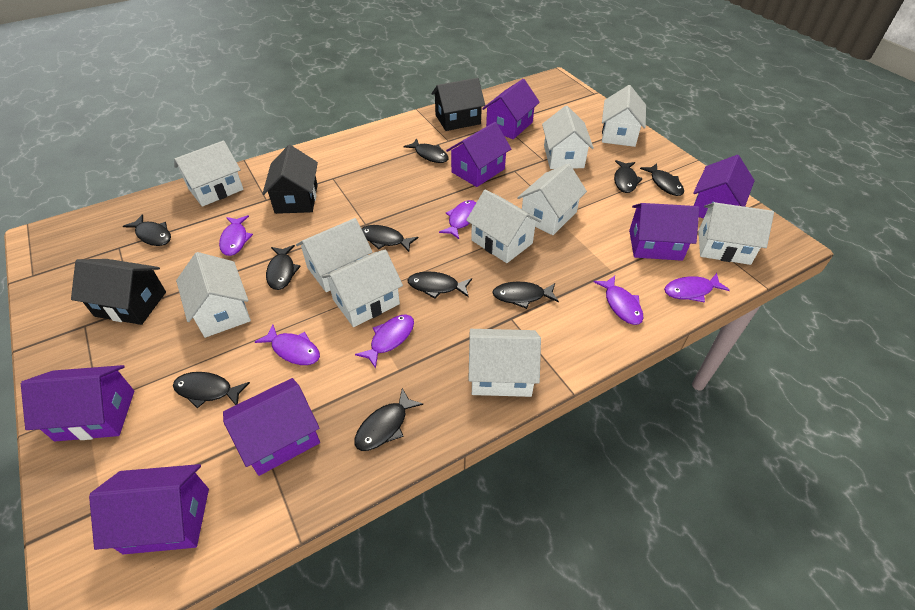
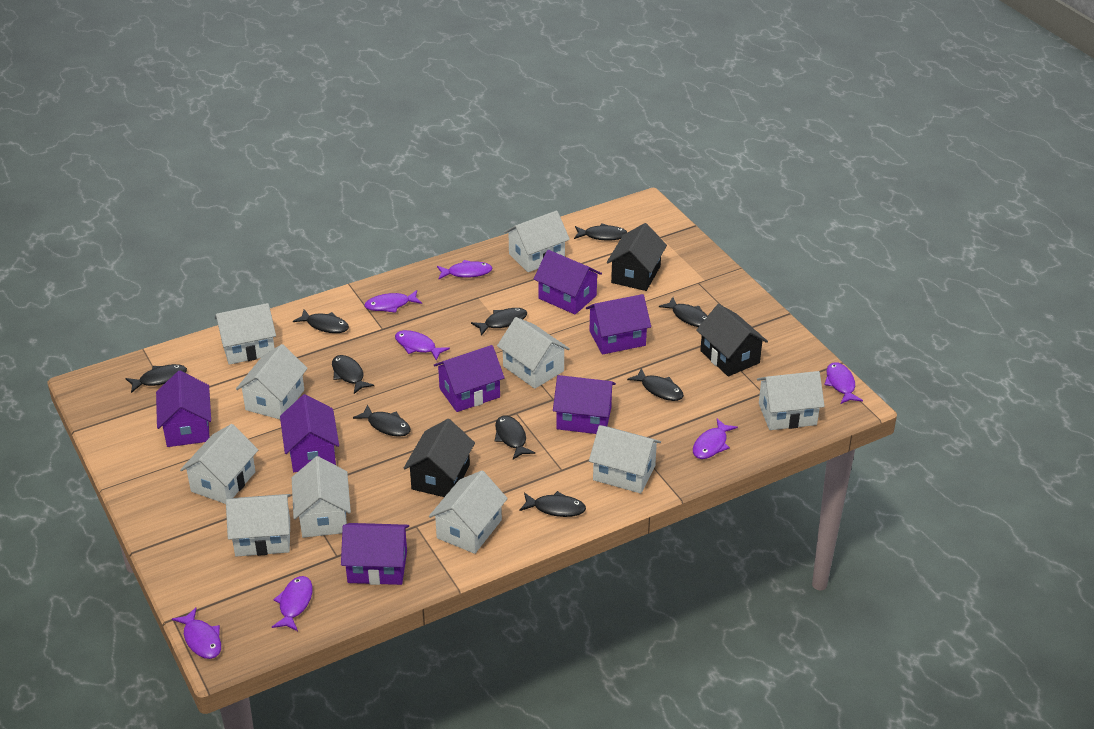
purple fish: [219,215,253,256] [255,324,320,365] [355,314,414,369] [439,200,476,239] [594,276,643,325] [664,273,730,303] = 6 -> [172,607,221,659] [272,576,313,631] [364,290,422,313] [395,330,450,361] [437,260,492,280] [693,419,738,459] [824,362,863,404] = 7

